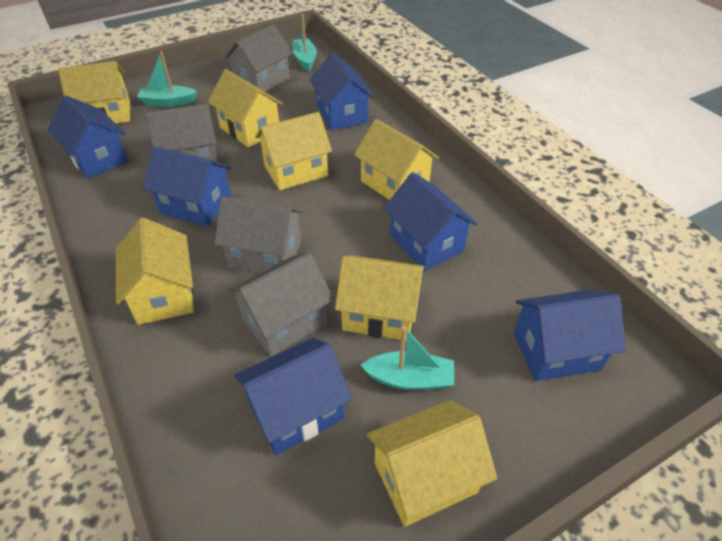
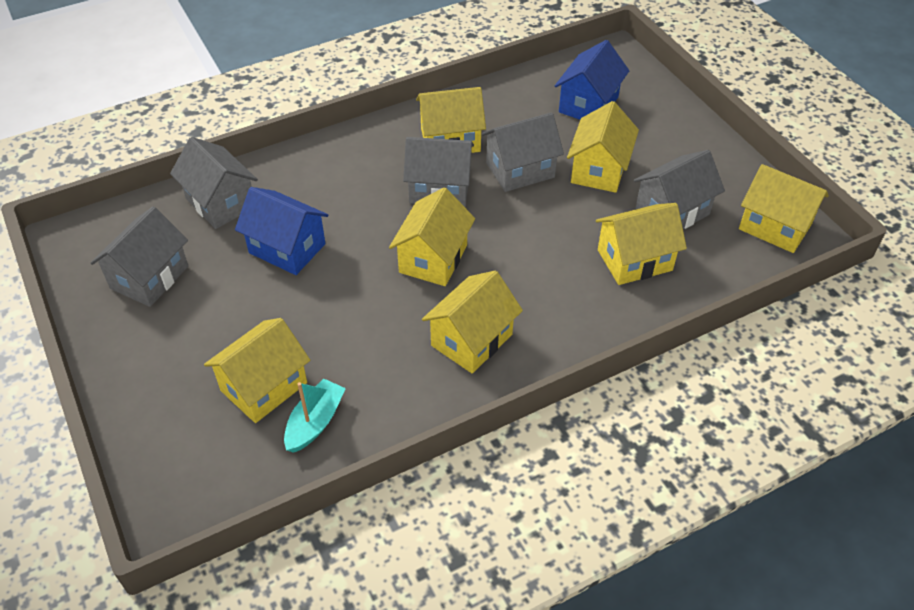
blue house: [48,95,129,179] [143,146,232,226] [234,338,352,455] [310,53,375,130] [384,172,477,271] [514,290,626,381] = 6 -> [235,187,328,275] [555,40,629,120] = 2
grey house: [146,104,218,167] [214,197,304,273] [225,24,293,92] [228,252,334,356] = 4 -> [91,206,188,307] [170,137,258,229] [403,137,474,207] [482,112,564,192] [634,150,725,229] = 5
turquoise boat: [137,51,197,107] [292,14,317,71] [361,326,454,390] = 3 -> [284,379,346,453] = 1

